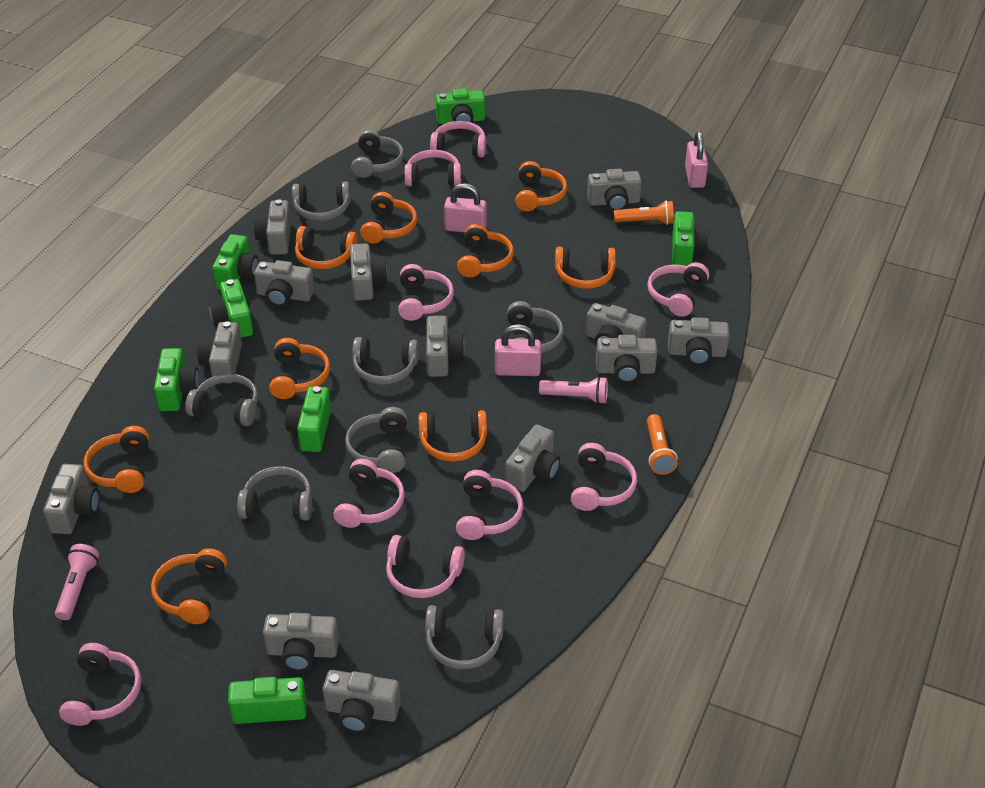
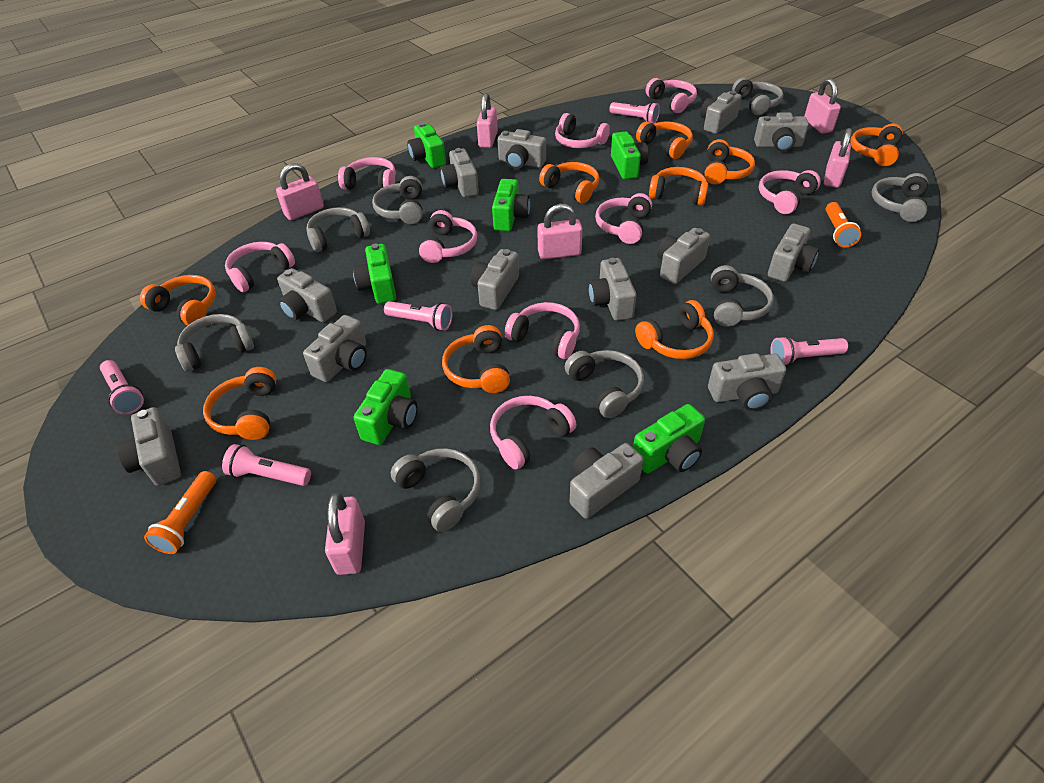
green camera: [154,348,199,411] [209,279,253,338] [212,234,259,290] [228,665,307,724] [285,386,331,452] [436,88,485,124] [672,211,709,266] = 7 -> [353,244,396,304] [353,369,418,445] [407,122,446,168] [492,179,530,231] [611,132,649,179] [633,404,705,473] = 6
pink flashlight: [55,544,99,620] [539,376,608,404] = 2 -> [100,360,144,415] [222,444,311,486] [384,301,452,331] [609,102,660,124] [770,336,848,366] = 5
pink padlock: [444,183,487,233] [495,324,541,376] [685,131,708,188] = 3 -> [276,163,324,220] [325,493,365,575] [477,93,498,148] [537,204,583,260] [804,78,841,134] [824,128,852,188] = 6

